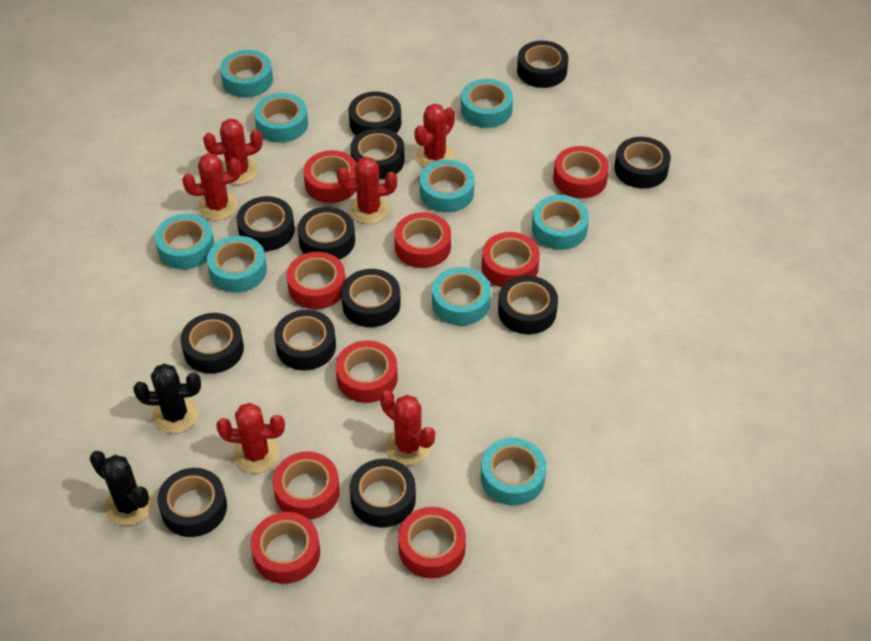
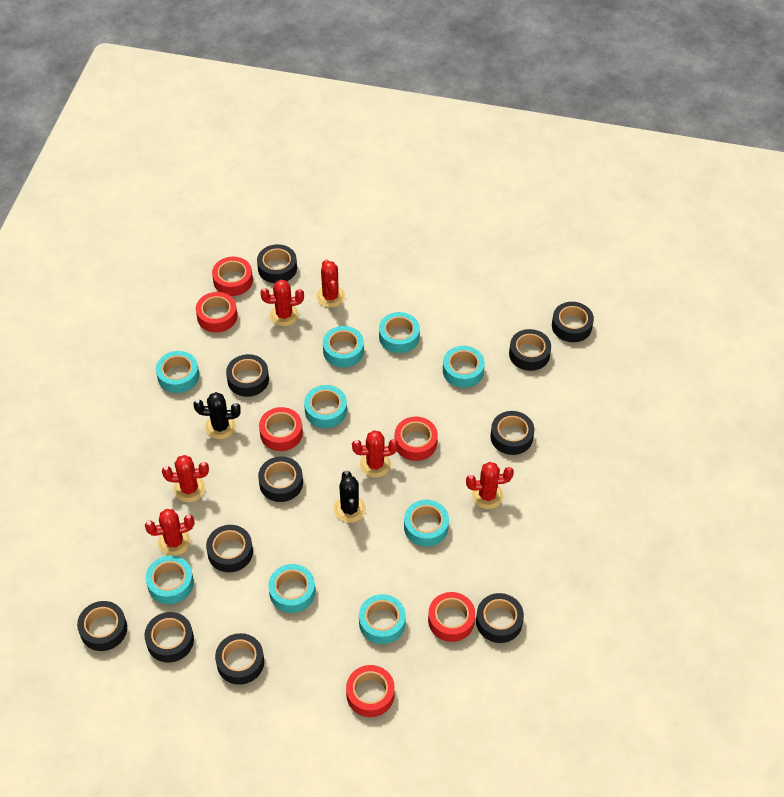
black tape: [157,468,227,537] [181,313,244,374] [237,196,295,251] [274,310,336,371] [298,207,355,260] [341,269,401,327] [349,91,401,136] [350,128,404,180] [350,459,416,527] [498,276,558,334] [517,41,568,88] [614,137,671,189] = 12 -> [77,601,127,651] [144,612,194,663] [206,525,253,572] [215,633,264,685] [226,354,269,397] [257,244,297,283] [258,456,303,502] [476,593,524,643] [490,411,534,455] [509,329,551,371] [552,302,594,342] = 11
red tape: [250,512,320,584] [273,451,340,520] [287,252,346,309] [303,150,357,203] [336,340,398,403] [394,212,451,268] [398,507,466,578] [482,232,540,287] [553,146,609,198] = 9 -> [196,292,237,332] [212,257,253,296] [259,407,303,451] [346,665,395,717] [395,417,438,461] [428,592,475,642] = 6

